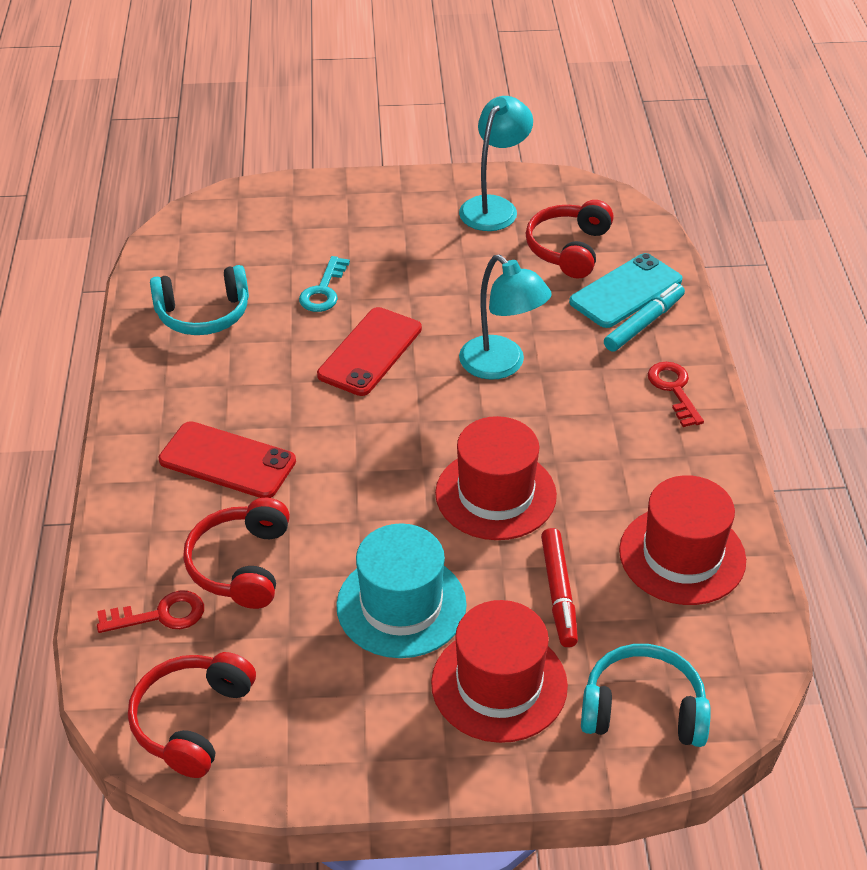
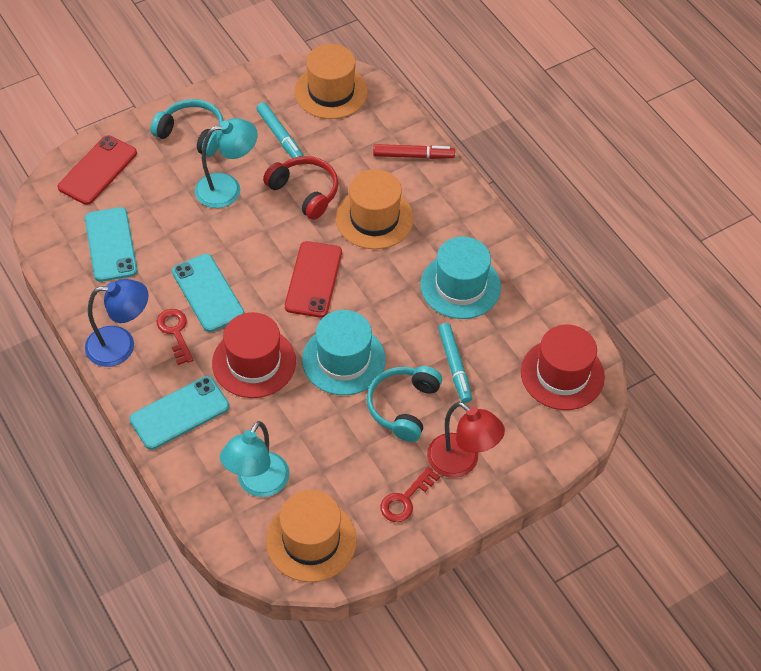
blue lamp: none = 0 -> [85,279,149,367] = 1
orange hat: none = 0 -> [266,490,357,582] [295,44,368,119] [335,169,414,249] = 3
red hat: [431,600,568,743] [435,416,557,540] [619,475,746,605] = 3 -> [212,312,296,398] [521,324,605,410] = 2
red headphones: [128,652,256,778] [183,498,290,609] [526,200,614,279] = 3 -> [263,156,338,220] = 1
red lamp: none = 0 -> [427,402,505,478] = 1
turquoise hat: [336,523,467,658] = 1 -> [302,310,386,395] [420,237,501,319] = 2
turquoise key: [299,256,350,312] = 1 -> none = 0
turquoise marker: [604,283,685,352] = 1 -> [256,102,303,158] [438,323,472,403] = 2
turquoise phone: [569,253,683,328] = 1 -> [85,207,138,282] [130,376,229,450] [172,254,244,332] = 3

